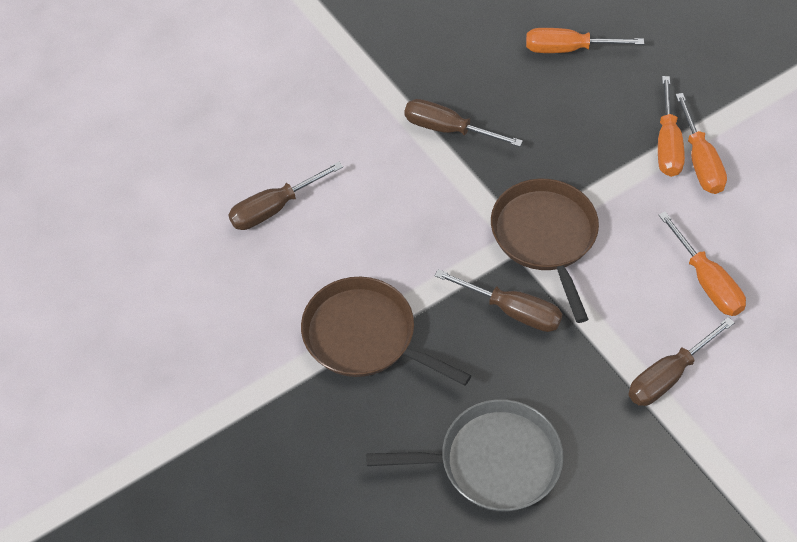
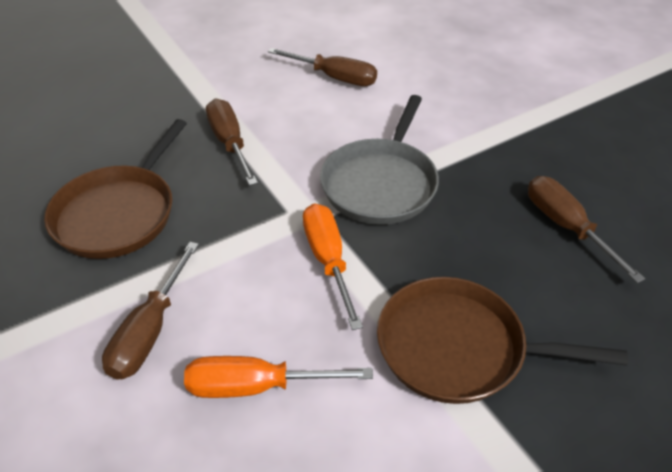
orange screwdriver: [526,28,644,53] [658,76,685,177] [659,212,746,316] [675,93,727,194] = 4 -> [184,356,373,398] [303,203,363,330] = 2

